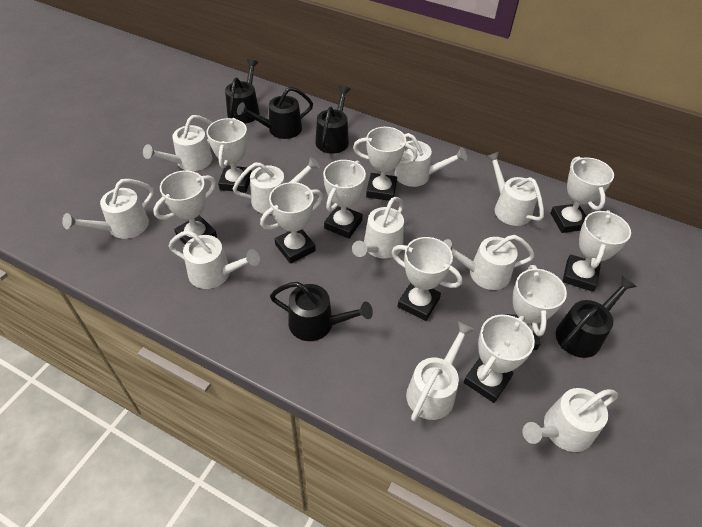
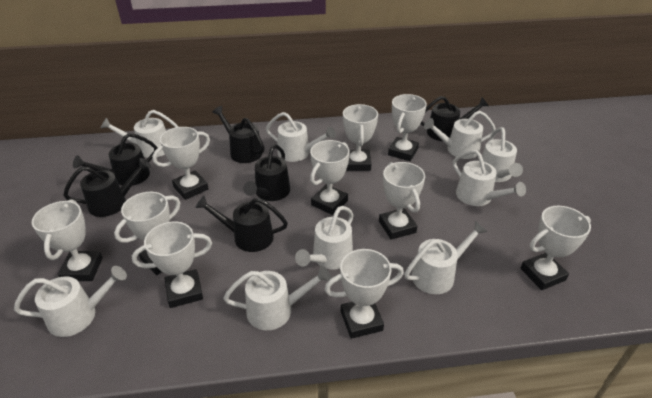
black watering can: [225,59,260,124] [237,87,313,139] [270,282,373,341] [315,86,351,154] [556,276,637,358] = 5 -> [63,158,151,217] [73,133,157,186] [195,196,288,252] [212,106,265,163] [243,144,290,201] [421,96,489,141] = 6
white watering can: [62,179,154,239] [143,115,213,171] [169,230,260,289] [233,157,320,214] [352,197,404,259] [395,133,467,187] [406,321,474,422] [443,235,535,290] [486,152,544,226] [522,388,618,452] = 10 -> [14,266,127,337] [101,110,178,158] [223,266,331,330] [266,112,336,162] [295,206,353,269] [404,221,488,294] [424,111,496,159] [453,150,526,206] [482,127,523,182] = 9

